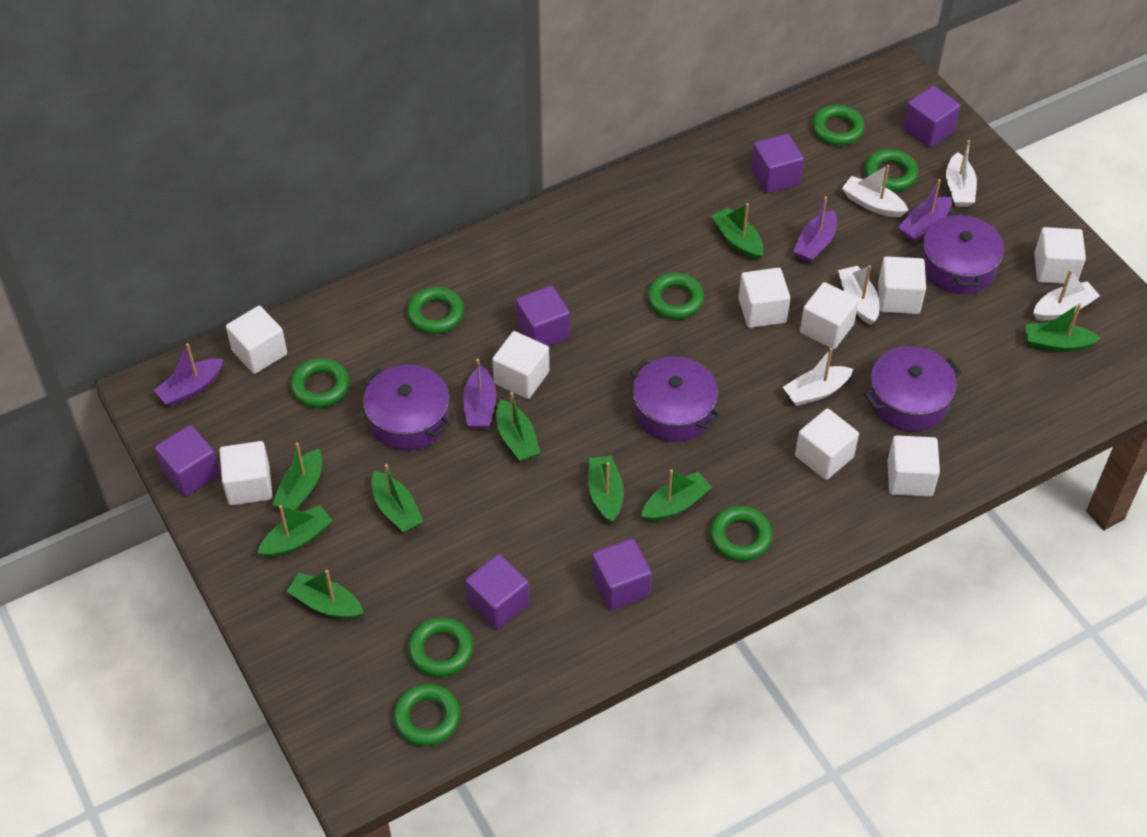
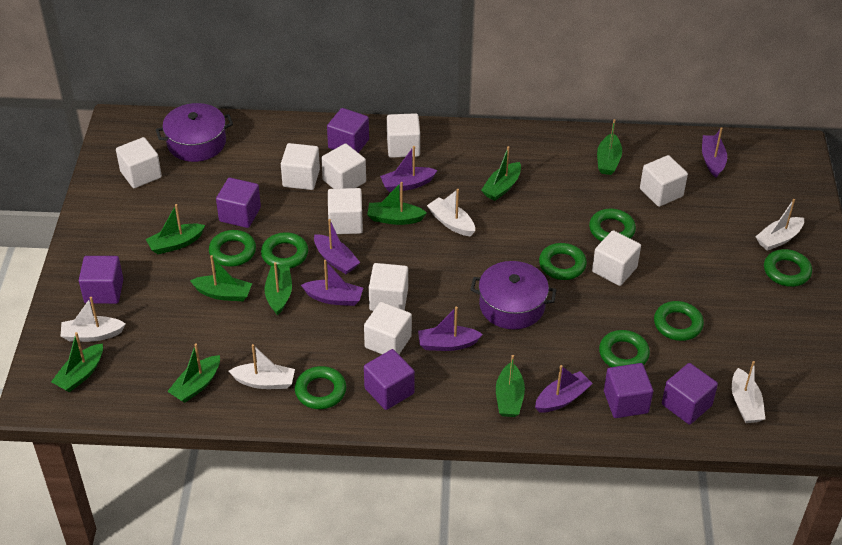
purple boat: [154,343,224,406] [463,359,496,429] [793,196,837,263] [898,179,952,242] = 4 -> [301,260,363,306] [314,219,360,274] [380,146,437,192] [418,307,483,351] [535,365,593,413] [702,127,727,177] = 6
purple pot: [363,364,450,451] [630,356,721,442] [864,346,962,431] [921,212,1004,294] = 4 -> [156,103,233,162] [470,261,557,329] = 2

